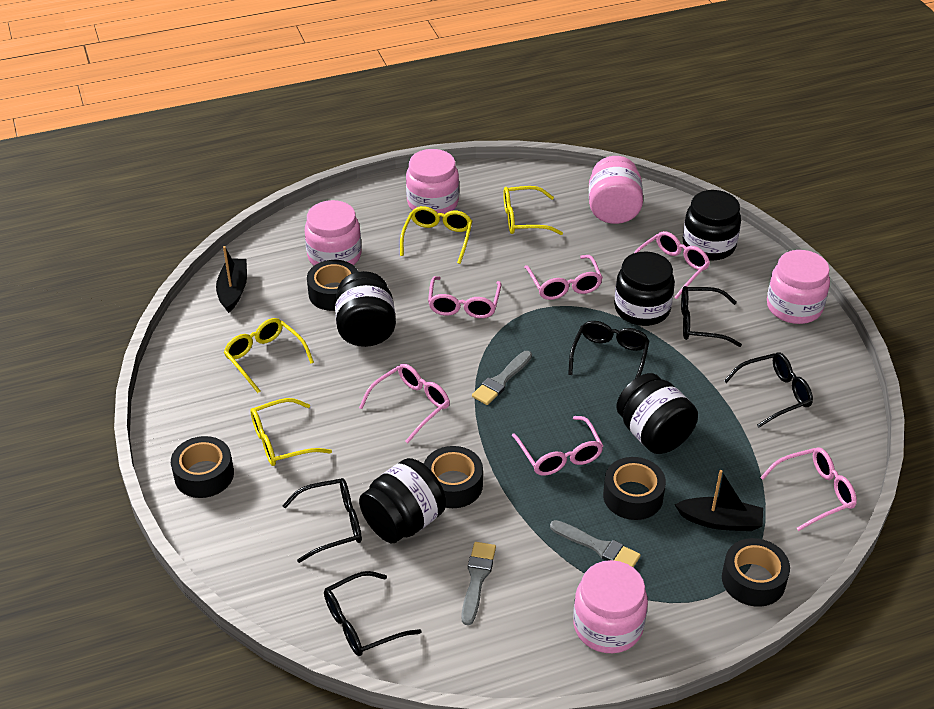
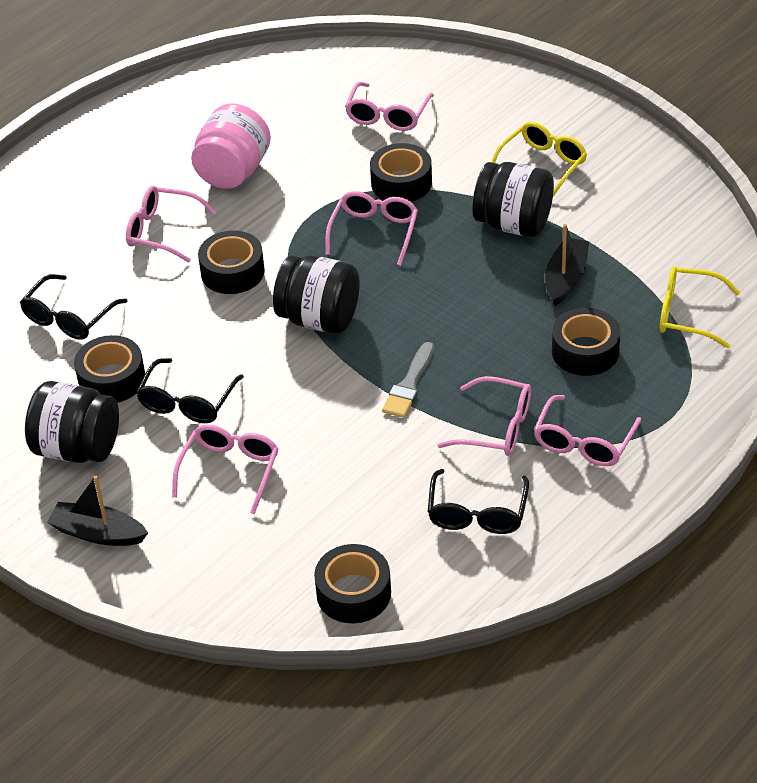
black glasses: [282,478,362,563] [324,571,422,656] [568,321,650,379] [681,286,742,347] [724,352,813,427] = 5 -> [20,274,127,340] [136,358,244,423] [428,469,529,534] = 3
black jar: [335,271,396,347] [359,458,446,543] [614,251,675,326] [616,373,698,454] [683,190,741,260] = 5 -> [25,381,119,463] [273,255,360,334] [472,162,554,237] = 3
grey brush: [461,542,496,625] [472,351,532,405] [550,520,641,567] = 3 -> [382,342,434,418] = 1
pink jar: [305,200,361,265] [406,149,459,214] [573,560,648,653] [589,156,643,224] [767,250,830,324] = 5 -> [191,104,271,189] = 1
yellow glasses: [224,318,314,393] [250,398,332,466] [400,206,472,264] [503,186,563,235] = 4 -> [491,122,587,197] [660,266,740,348] = 2

